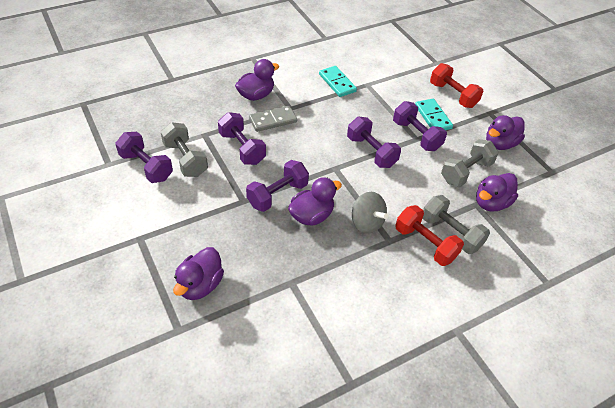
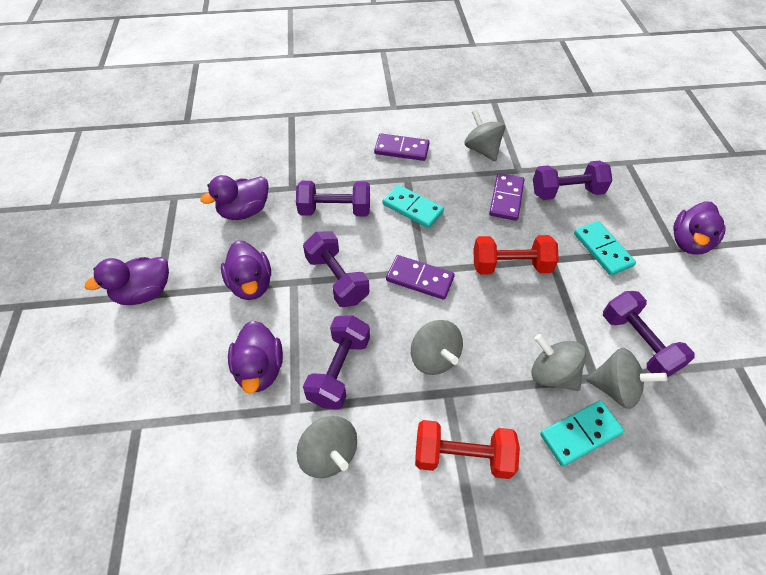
grey domino: [249,106,297,132] = 1 -> none = 0
grey dumbbell: [161,122,208,177] [422,195,490,254] [441,139,499,187] = 3 -> none = 0
grey spinning top: [352,192,388,234] = 1 -> [297,416,357,478] [411,320,463,375] [464,110,505,161] [531,334,586,391] [586,348,667,409] = 5
purple domino: none = 0 -> [374,134,429,161] [386,255,455,300] [489,173,524,221] = 3
turquoise domino: [319,66,357,97] [415,99,453,130] = 2 -> [382,185,444,228] [540,400,624,466] [574,221,636,276] = 3

